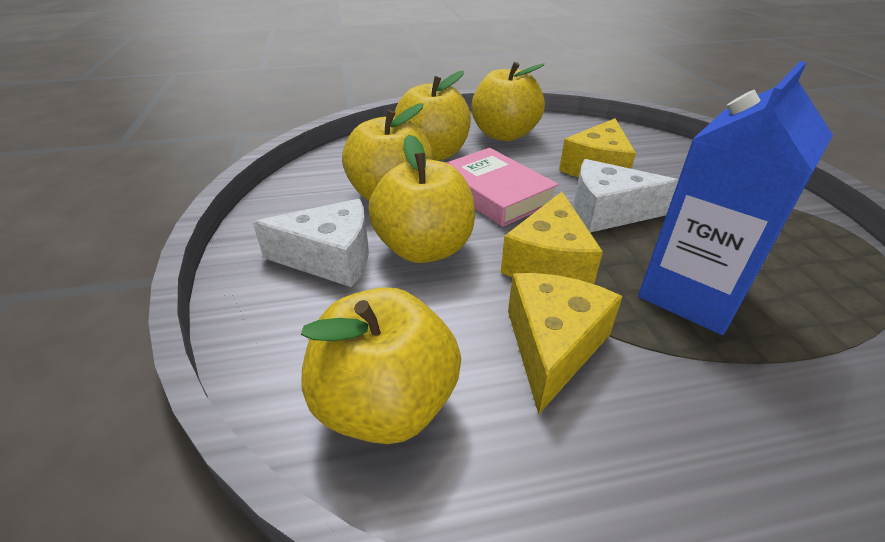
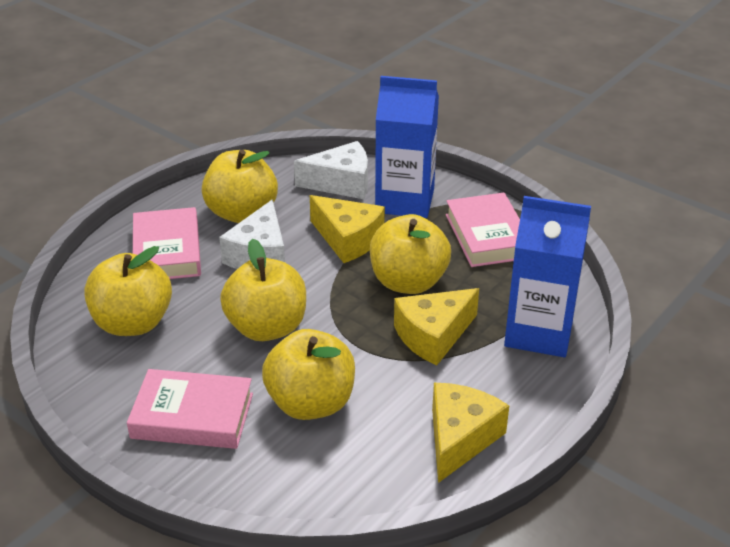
blue carton: [638,61,833,335] = 1 -> [375,76,439,218] [504,196,591,357] = 2
pink book: [446,148,559,227] = 1 -> [127,369,253,449] [133,207,201,279] [446,193,520,267] = 3

